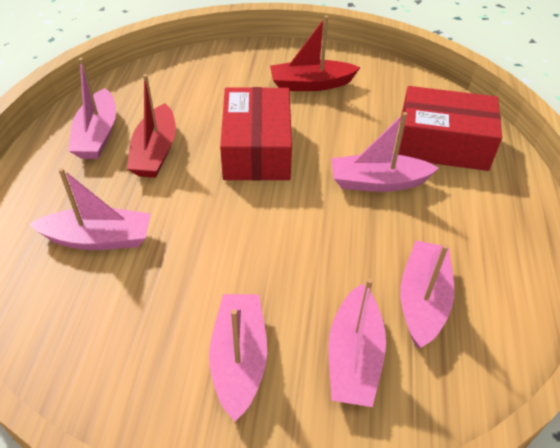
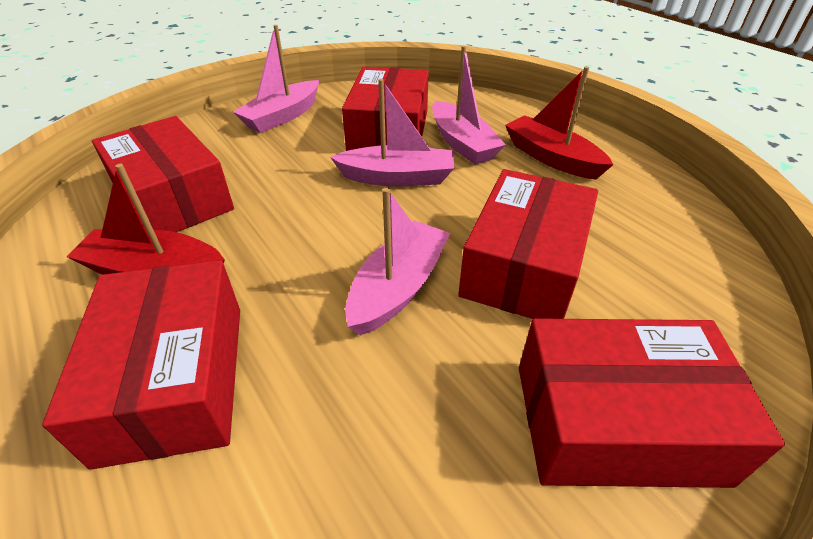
pink boat: [30,168,151,250] [68,58,116,159] [209,294,267,421] [328,278,386,407] [331,112,439,192] [400,240,454,349] = 6 -> [233,25,319,133] [330,79,454,186] [345,188,450,336] [432,46,506,165] = 4
red box: [220,87,292,181] [398,86,502,171] = 2 -> [42,260,240,470] [92,116,234,232] [342,67,429,151] [458,169,598,319] [519,318,785,488] = 5

